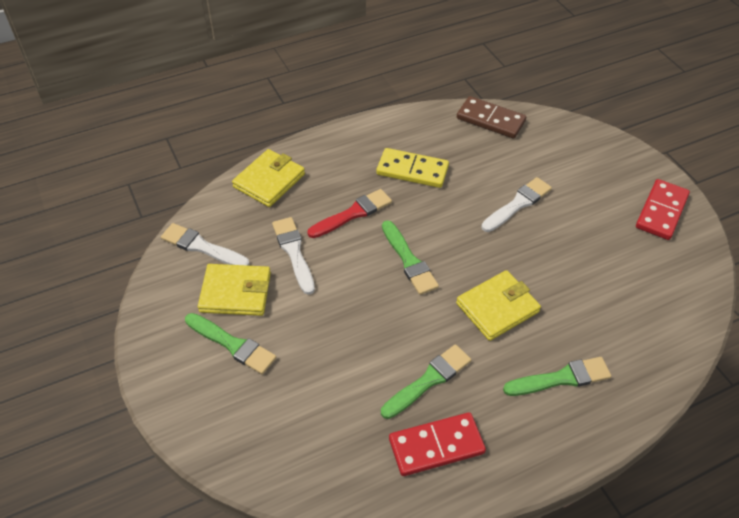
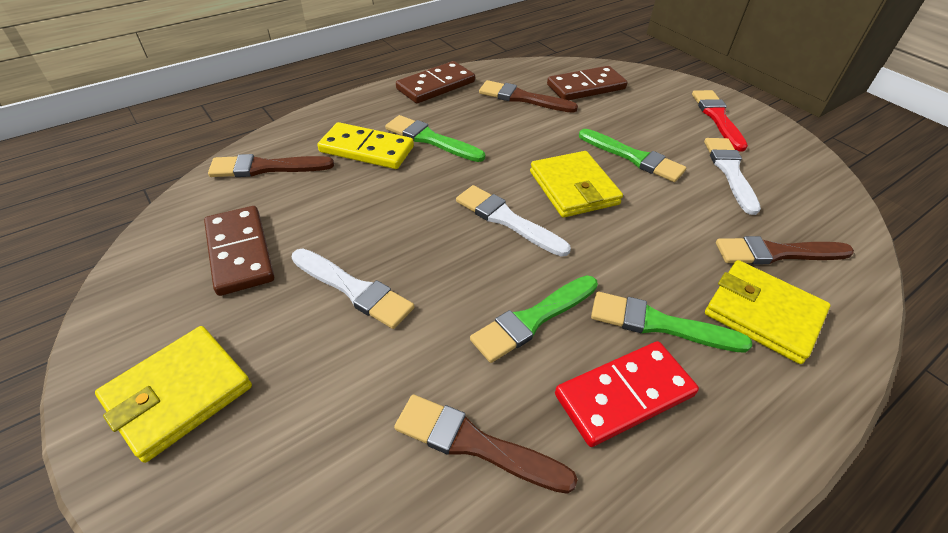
brown brush: none = 0 -> [208,154,334,177] [394,395,578,494] [479,80,578,113] [716,236,854,264] = 4
brown domino: [457,96,526,139] = 1 -> [204,206,274,296] [396,61,475,103] [547,66,628,100] = 3
red domino: [389,412,486,476] [636,179,690,240] = 2 -> [555,341,699,447] = 1

